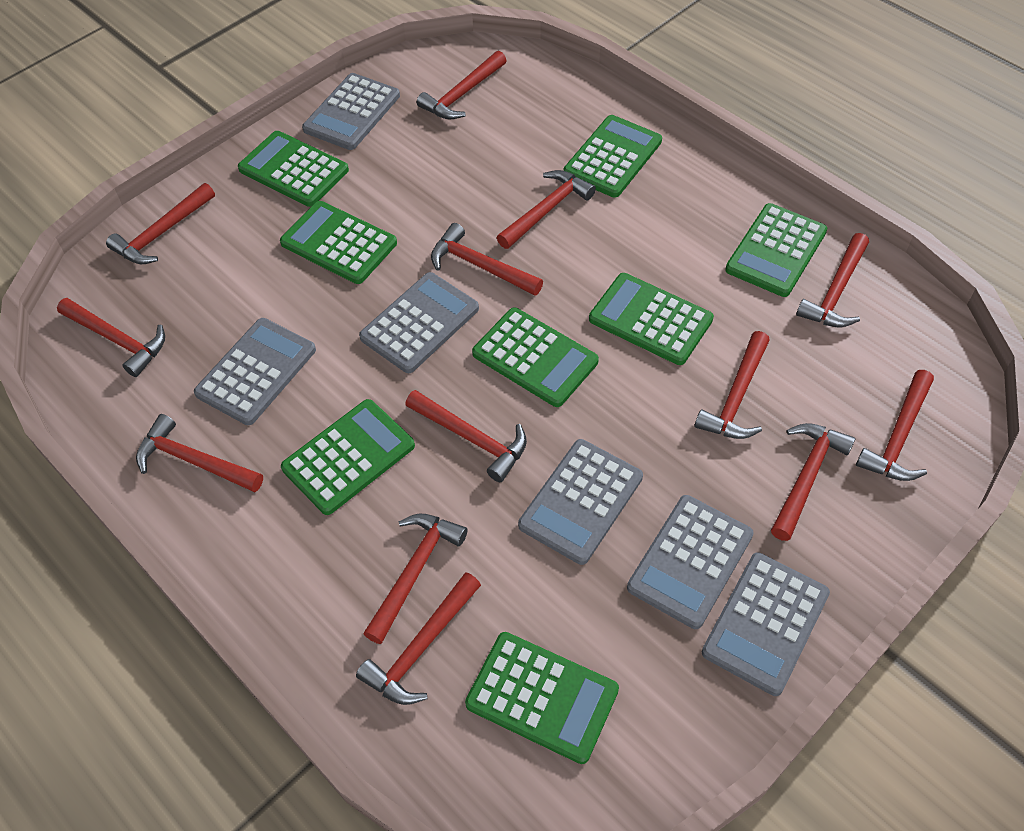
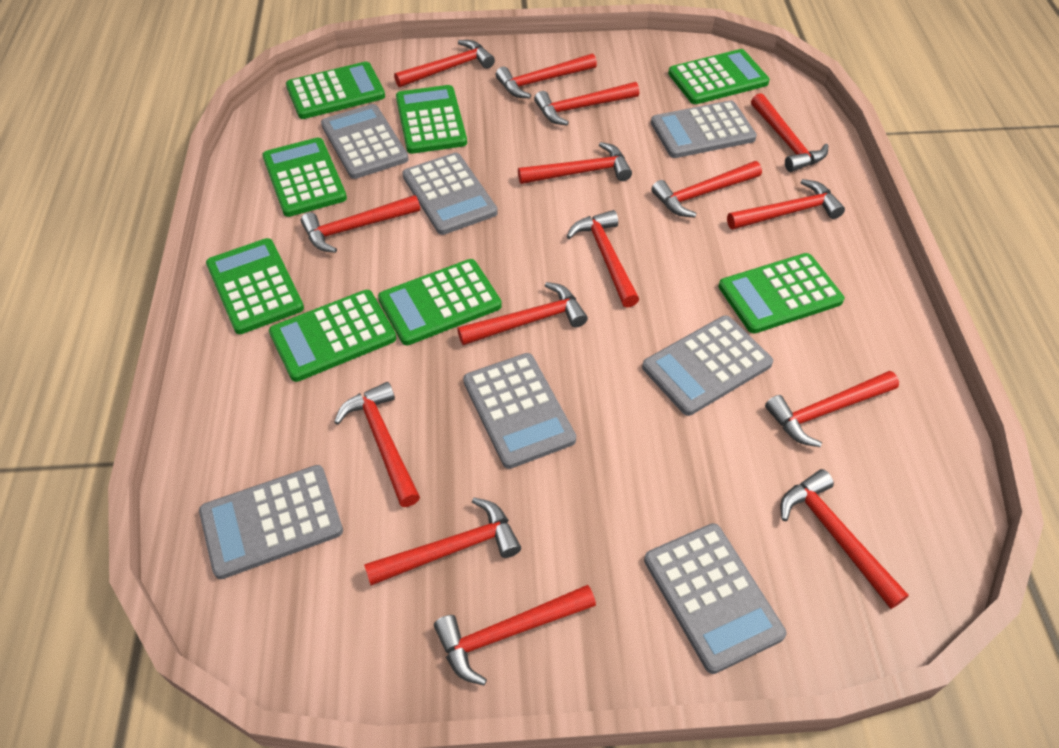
grey calculator: [194,318,316,425] [302,73,400,150] [359,272,479,373] [518,439,643,565] [627,495,754,629] [702,552,830,696] = 6 -> [199,465,343,579] [321,104,409,179] [402,153,498,235] [463,353,576,469] [642,315,773,416] [644,523,786,674] [651,100,757,158] = 7
red hammer: [57,298,165,377] [106,183,215,264] [136,414,263,492] [356,572,481,705] [363,514,468,644] [405,390,527,482] [417,51,507,119] [431,223,543,296] [497,170,596,249] [694,331,770,439] [771,423,856,541] [796,233,869,327] [856,370,934,481] = 13 -> [301,195,420,253] [334,382,420,507] [364,498,521,586] [394,40,495,87] [434,585,596,686] [457,282,588,345] [495,53,597,99] [518,142,632,184] [534,82,639,125] [567,210,639,308] [651,161,762,217] [727,179,845,230] [751,93,828,172] [765,371,899,447] [781,469,909,609] = 15

